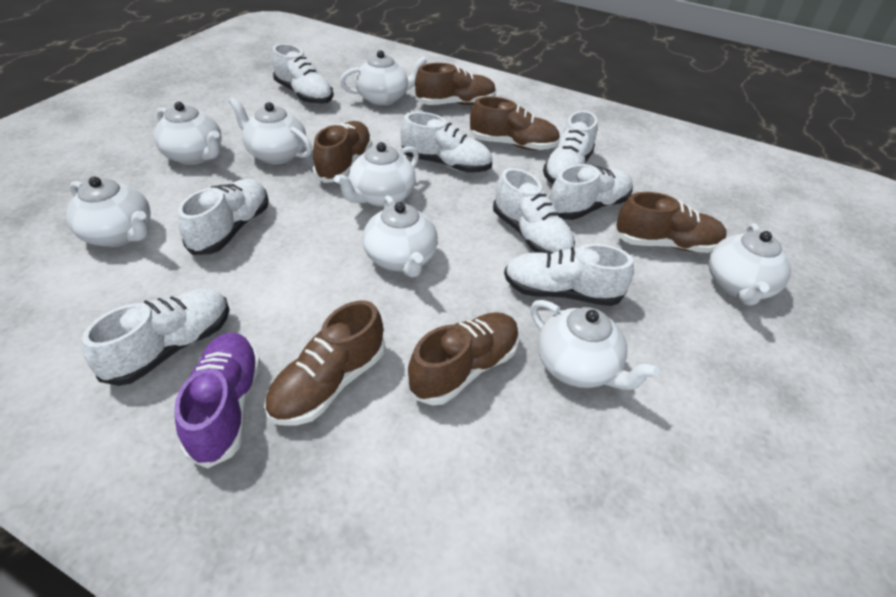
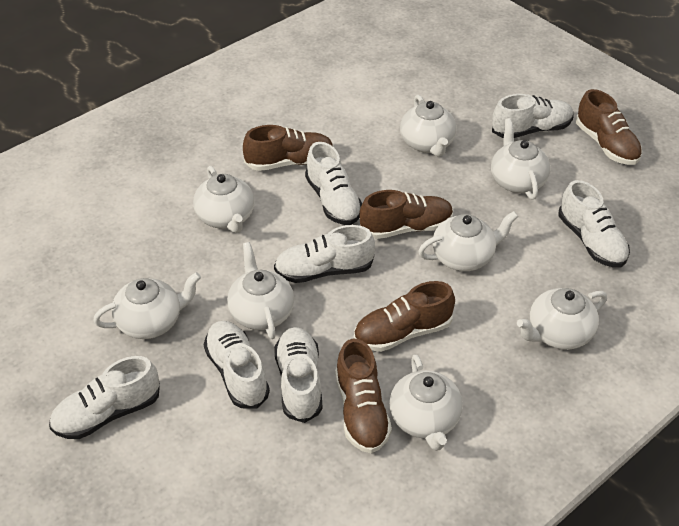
brown shoe: [264,300,385,425] [313,121,372,183] [407,312,519,405] [415,63,496,105] [469,96,560,150] [614,192,727,253] = 6 -> [243,125,334,171] [335,339,392,453] [354,281,455,352] [359,190,453,239] [576,89,642,165] = 5
purple shoe: [174,333,261,468] = 1 -> none = 0
white shoe: [82,289,229,386] [178,179,269,255] [272,44,333,104] [400,112,492,173] [493,168,575,254] [504,244,634,306] [543,110,597,184] [549,164,633,220] = 8 -> [49,356,160,439] [204,321,270,409] [274,225,375,283] [274,327,323,423] [305,142,362,225] [492,94,574,138] [559,180,630,268] = 7

